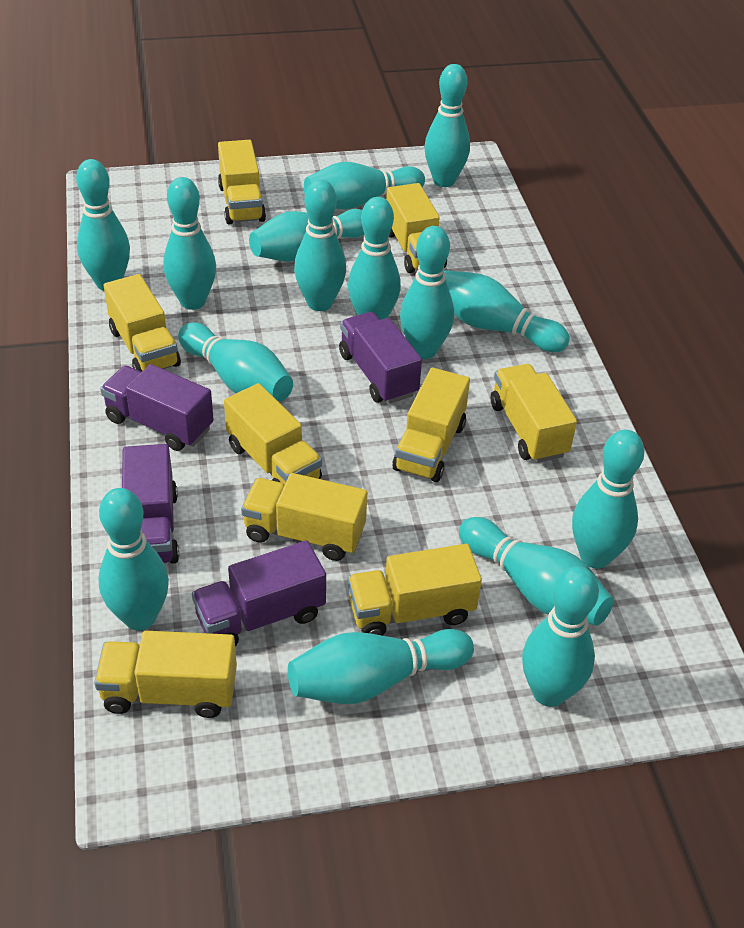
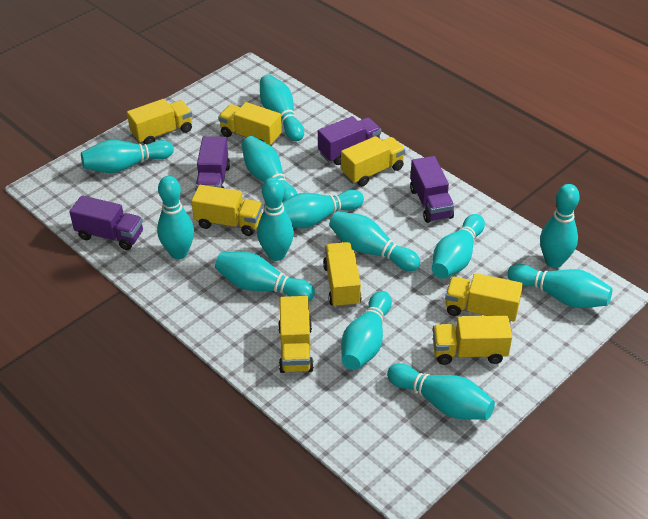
turquoise bowling pin: [76,159,130,291] [98,488,169,630] [163,177,216,310] [178,322,293,401] [249,209,364,262] [288,629,474,704] [294,179,346,311] [304,162,425,210] [348,197,401,320] [400,226,454,359] [425,64,470,187] [444,270,570,352] [459,517,614,625] [522,566,599,707] [572,430,645,569] = 15 -> [81,140,174,173] [157,176,194,259] [215,252,315,301] [242,136,297,202] [257,177,294,261] [260,74,304,141] [282,190,364,228] [329,211,420,271] [341,291,392,370] [387,363,495,420] [432,214,485,279] [507,264,612,308] [540,184,580,268] = 13
yellow truck: [94,631,237,718] [104,274,181,372] [218,140,266,224] [224,383,322,485] [241,473,367,561] [348,544,482,636] [386,183,447,273] [393,368,470,482] [491,364,577,463] = 9 -> [127,99,192,145] [191,185,263,236] [218,102,282,146] [278,296,314,373] [323,242,362,308] [341,136,405,186] [433,316,512,365] [445,273,523,322] = 8

